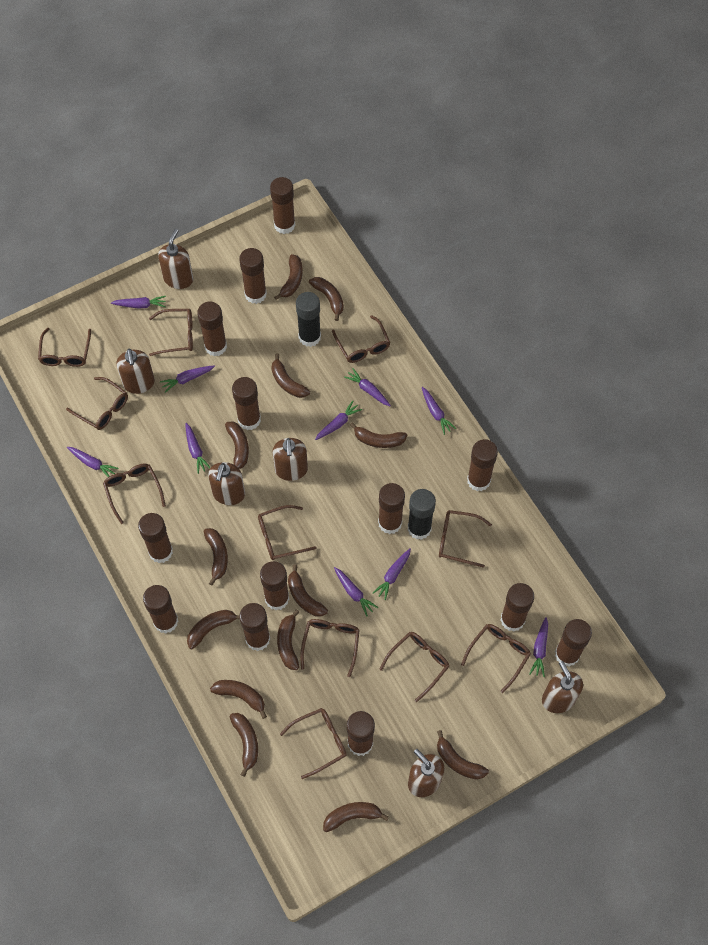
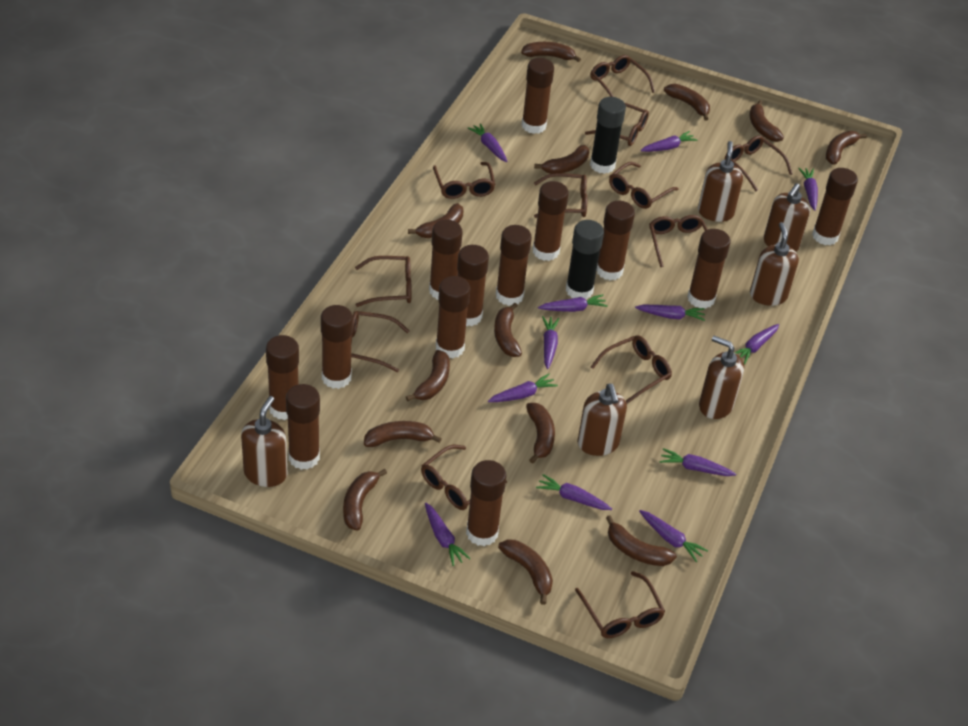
brown glasses: [38,328,91,367] [66,377,128,430] [103,464,166,524] [149,309,193,356] [258,505,317,560] [280,708,347,779] [300,619,360,677] [332,315,390,363] [379,632,450,702] [439,510,492,568] [461,624,531,693] = 11 -> [351,311,409,372] [355,256,412,307] [421,445,507,510] [433,162,496,199] [534,173,587,218] [575,571,665,638] [585,103,649,146] [590,55,655,97] [591,336,672,404] [609,162,679,209] [649,215,708,267] [725,136,793,191] = 12
purple carrot: [67,447,119,477] [111,296,166,309] [160,366,215,393] [185,423,211,474] [315,401,362,440] [334,567,378,617] [344,368,391,406] [373,548,411,600] [422,387,456,435] [529,617,548,677] = 10 -> [425,503,471,566] [468,123,508,162] [488,374,558,402] [536,474,612,510] [538,294,608,312] [542,316,560,369] [635,305,705,321] [639,510,708,562] [640,131,697,152] [660,448,736,476] [735,324,779,365] [798,168,818,211] = 12

